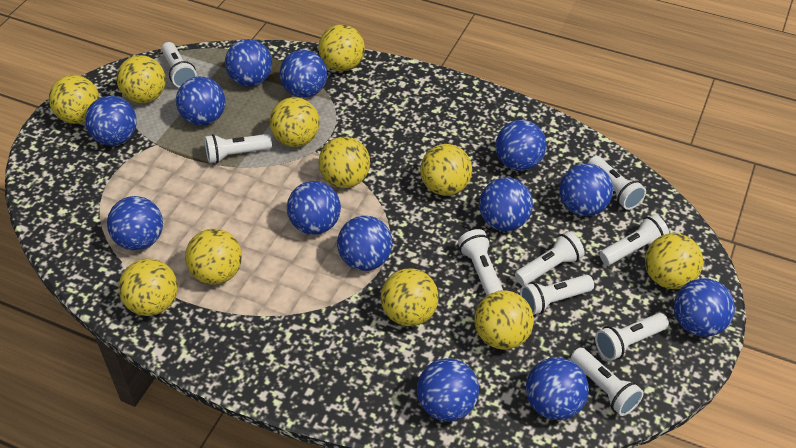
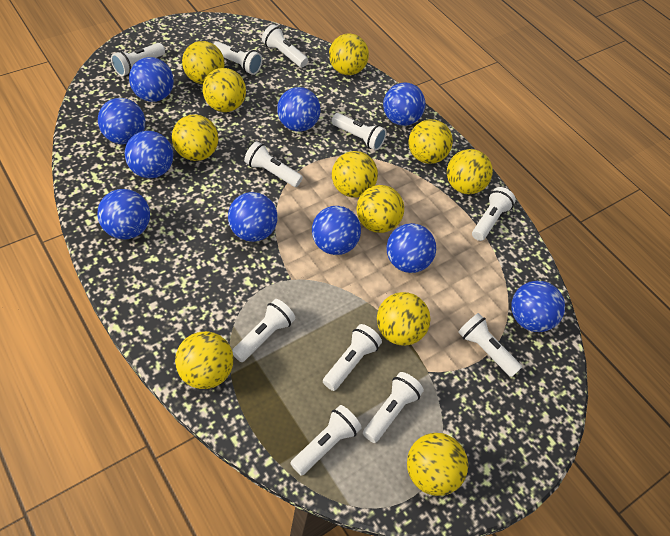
blue ball: [85,96,137,146] [107,196,163,251] [176,76,226,126] [225,39,272,87] [280,50,327,98] [287,181,341,235] [337,216,393,271] [417,358,479,421] [479,178,533,231] [495,120,547,171] [526,357,589,420] [559,163,613,216] [674,278,735,337] = 13 -> [97,189,150,239] [98,98,145,144] [125,131,173,178] [129,57,174,102] [228,192,278,242] [277,87,321,132] [312,206,361,255] [383,83,425,126] [386,223,436,273] [511,281,565,332] = 10
white flashlight: [162,42,197,88] [205,134,272,163] [458,229,503,296] [515,231,585,286] [520,275,594,315] [571,347,644,416] [588,156,646,210] [595,313,669,361] [600,214,669,265] = 9 -> [111,43,165,76] [214,41,262,75] [232,299,295,362] [244,141,303,187] [262,24,308,68] [290,405,362,476] [323,324,382,391] [332,113,387,150] [363,372,424,443] [458,313,522,377] [472,187,516,241] = 11

